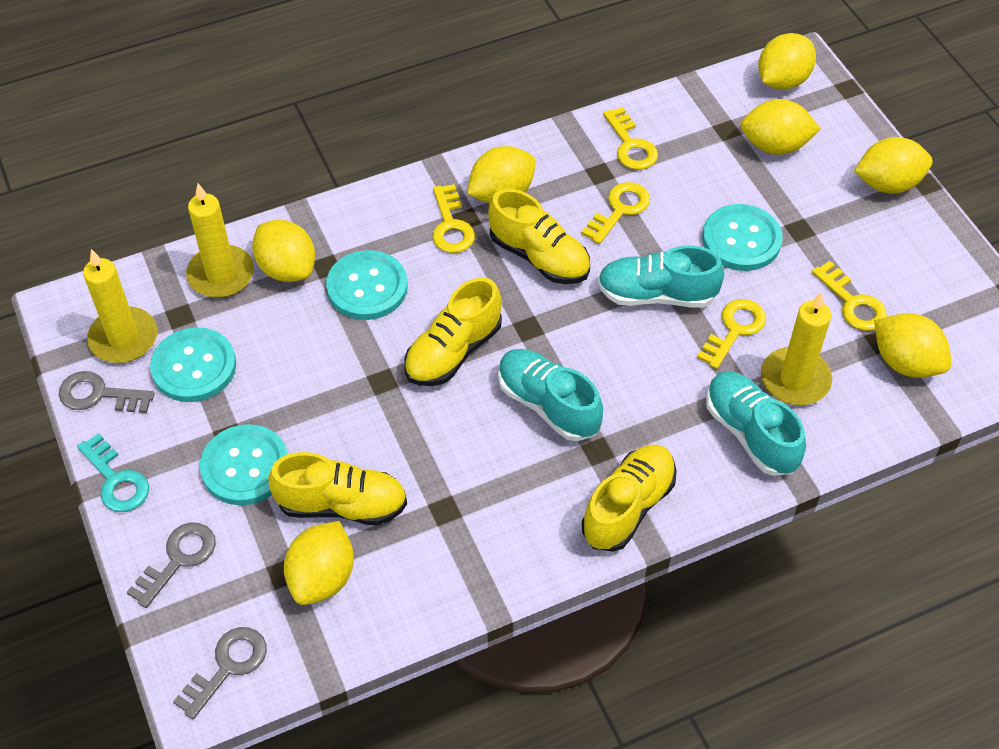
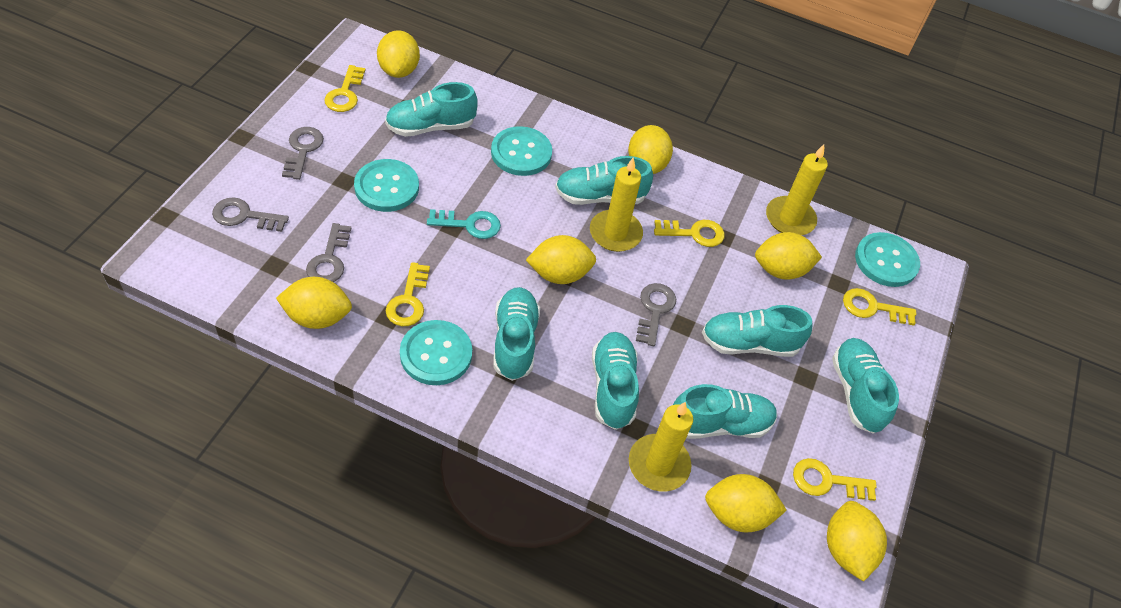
grey key: [59,371,154,413] [127,523,216,608] [173,627,267,719] = 3 -> [212,198,289,232] [282,127,324,180] [306,223,351,282] [636,283,676,346] = 4
turquoise shoe: [498,349,603,441] [597,245,725,308] [706,371,806,476] = 3 -> [385,82,477,137] [494,287,540,381] [555,156,653,205] [592,332,639,430] [673,384,777,439] [702,305,812,357] [832,338,899,434] = 7
yellow shoe: [268,452,407,526] [404,277,502,386] [488,189,590,284] [582,444,677,552] = 4 -> none = 0

